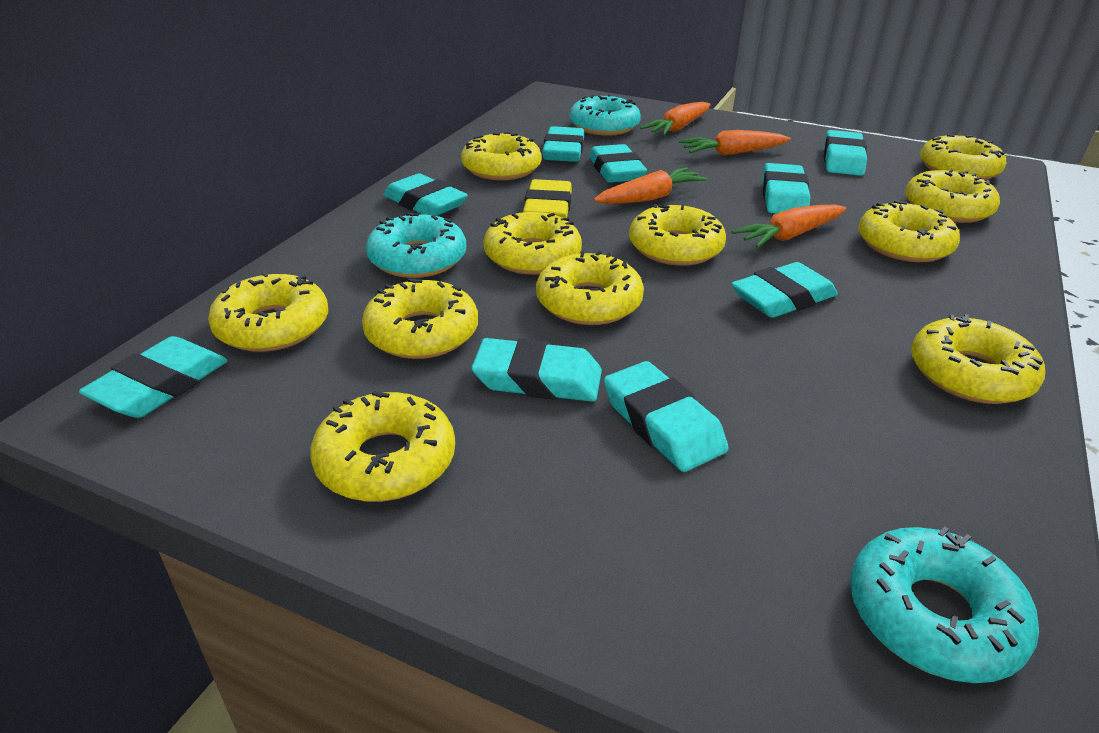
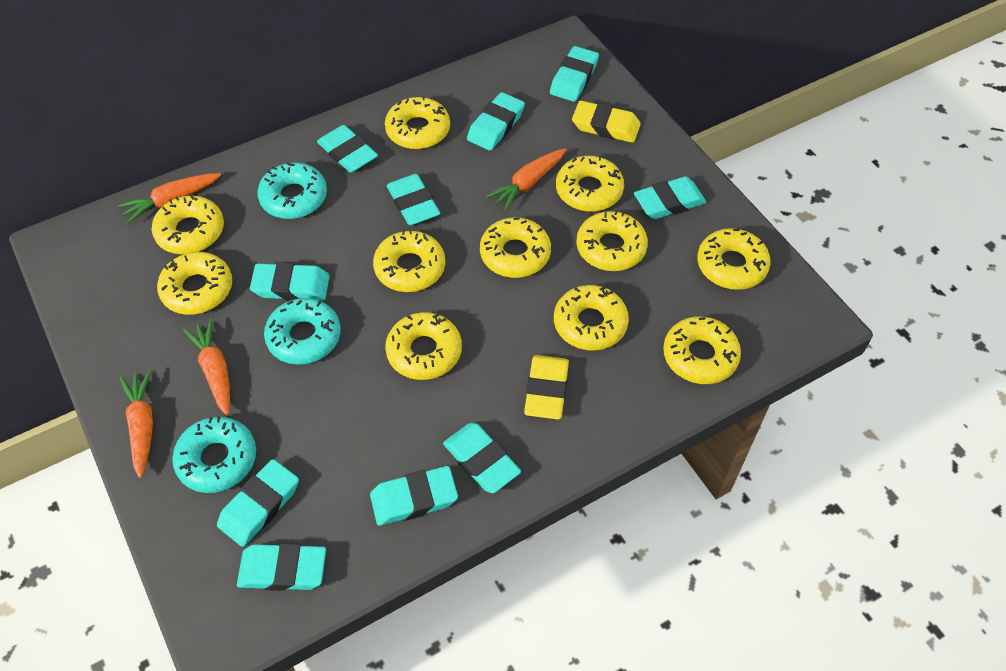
turquoise eraser: [79,336,228,418] [383,173,468,216] [471,338,602,402] [542,126,584,162] [589,144,647,183] [604,361,729,472] [731,262,838,318] [762,163,810,214] [824,130,867,176] = 9 -> [217,459,299,547] [237,543,326,591] [250,262,330,301] [317,125,378,173] [370,466,458,526] [386,174,440,225] [443,423,521,493] [467,92,525,151] [550,46,599,102] [634,177,707,219] = 10
yellow eraser: [523,179,572,218] = 1 -> [524,355,569,419] [572,101,641,143] = 2

